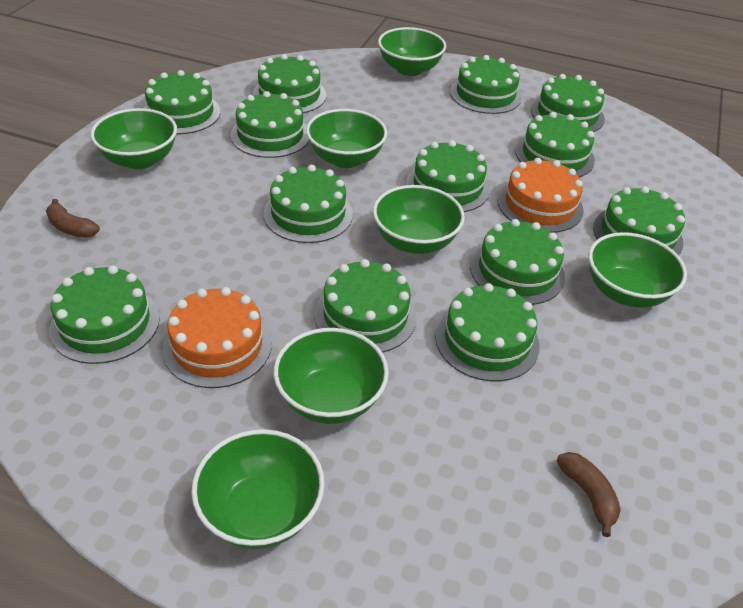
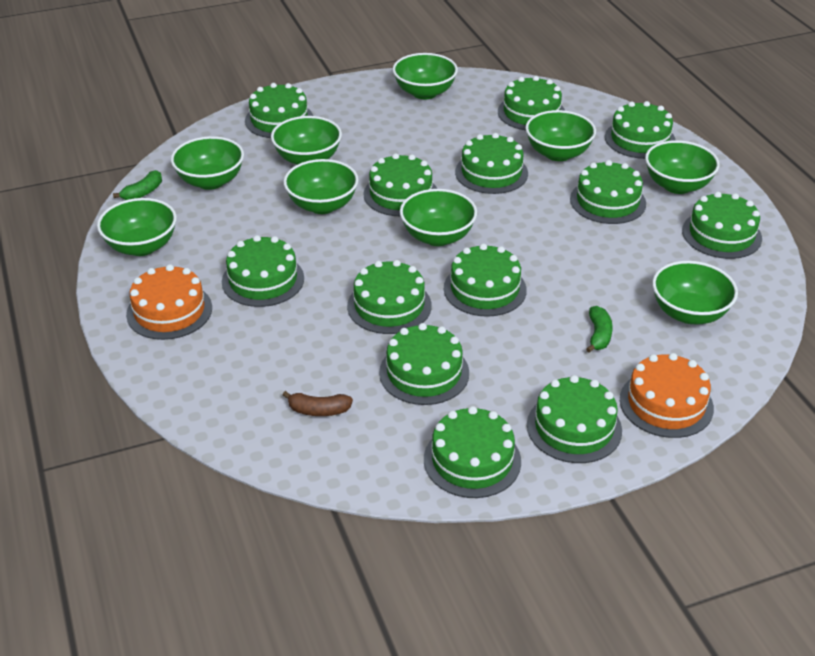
brown banana: [46,199,100,238] [557,452,621,537] = 2 -> [283,391,353,416] = 1
green banana: none = 0 -> [113,170,162,200] [586,306,613,353] = 2
green bowl: [91,108,177,169] [191,429,324,549] [274,328,389,424] [306,109,387,168] [373,185,465,254] [378,27,446,76] [589,232,687,308] = 7 -> [97,198,177,256] [171,136,244,190] [271,116,342,165] [283,159,359,214] [393,53,458,99] [400,189,477,246] [525,110,596,161] [645,140,720,194] [652,261,738,324] = 9

